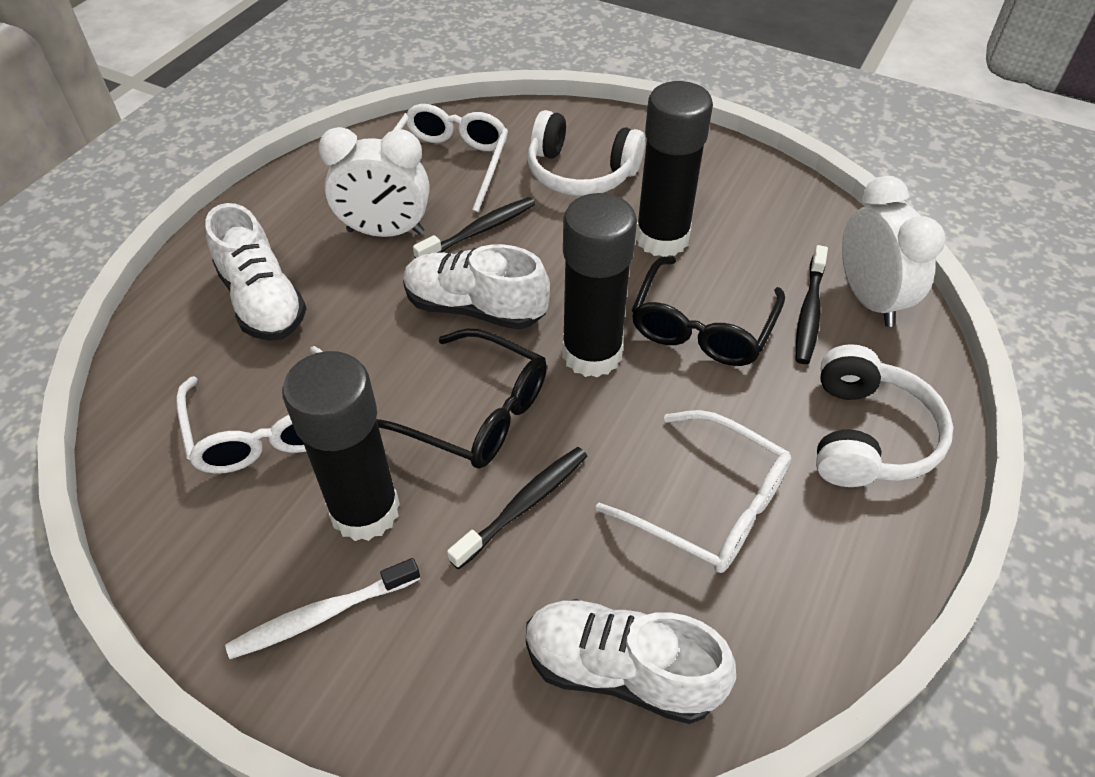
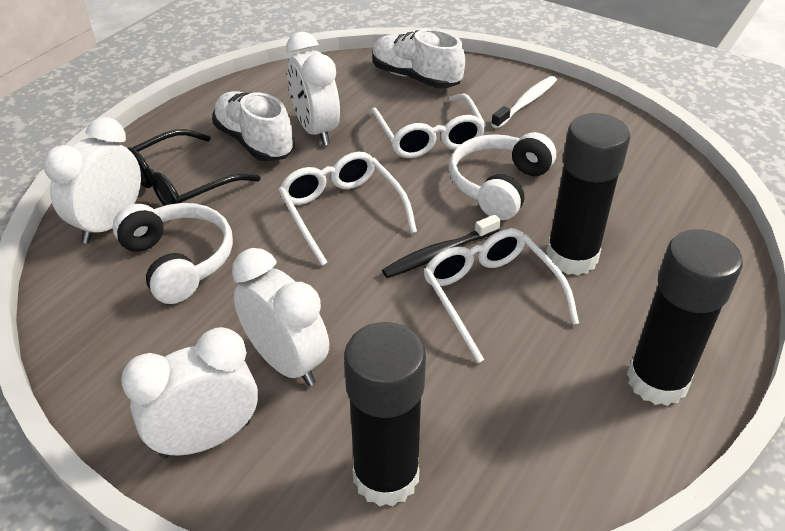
black glasses: [377,329,547,469] [632,257,785,366] = 2 -> [127,129,260,206] = 1
black toothbrush: [413,197,535,258] [447,447,587,570] [796,245,828,364] = 3 -> [382,214,501,278] = 1
white clock: [319,127,430,237] [842,176,945,327] = 2 -> [44,117,141,244] [121,327,258,458] [232,248,329,386] [286,32,340,145] = 4
white shoe: [205,203,307,341] [403,244,550,330] [526,599,736,724] = 3 -> [212,91,295,161] [372,29,465,88] = 2

